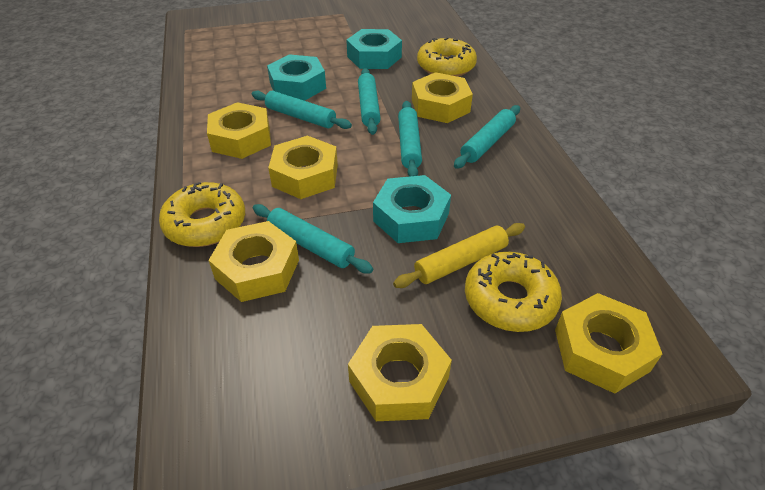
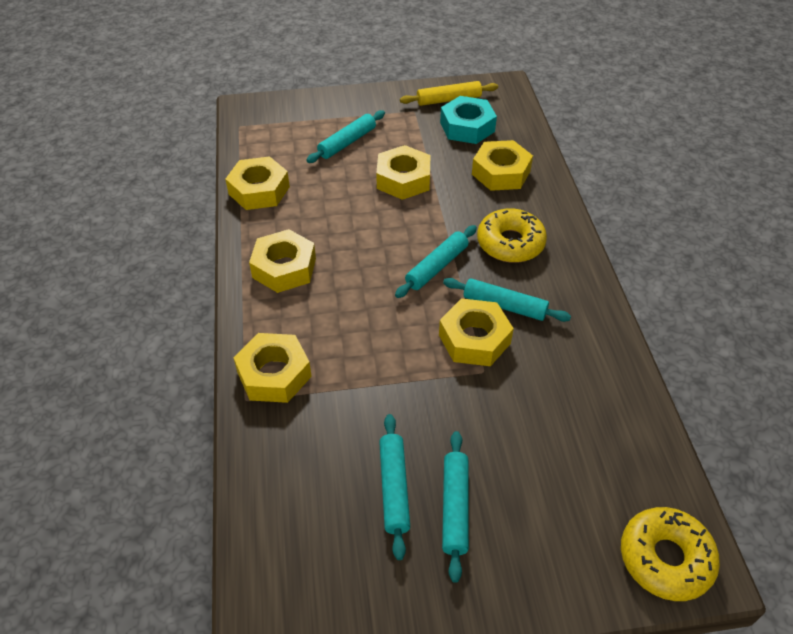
turquoise nut: [267,54,326,101] [346,29,402,69] [373,175,451,243] = 3 -> [440,96,497,144] = 1
yellow donut: [159,182,245,247] [417,37,477,77] [465,252,562,332] = 3 -> [477,208,547,263] [621,507,720,601] = 2

